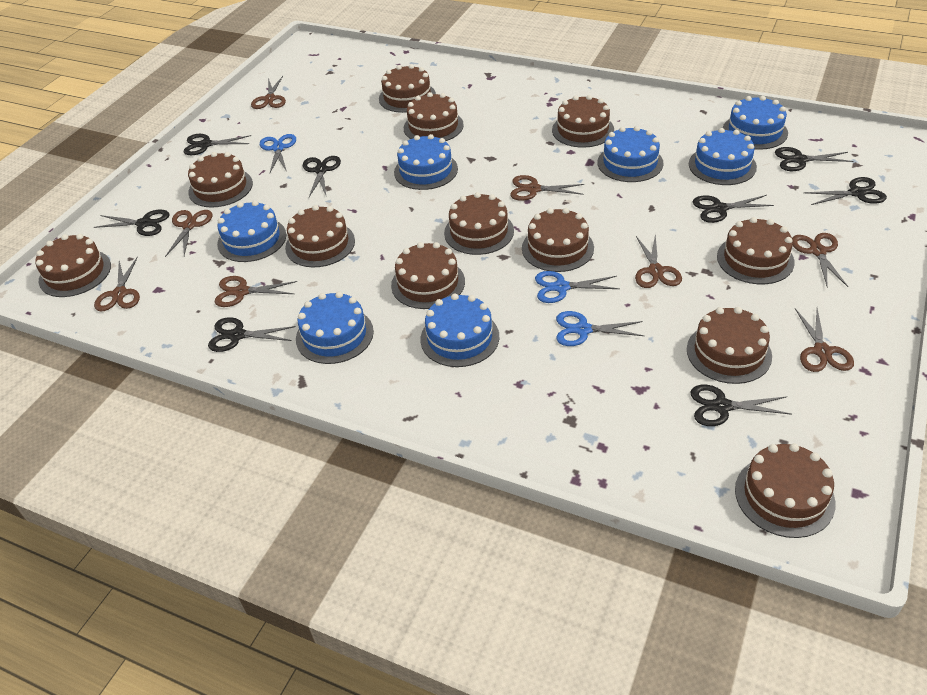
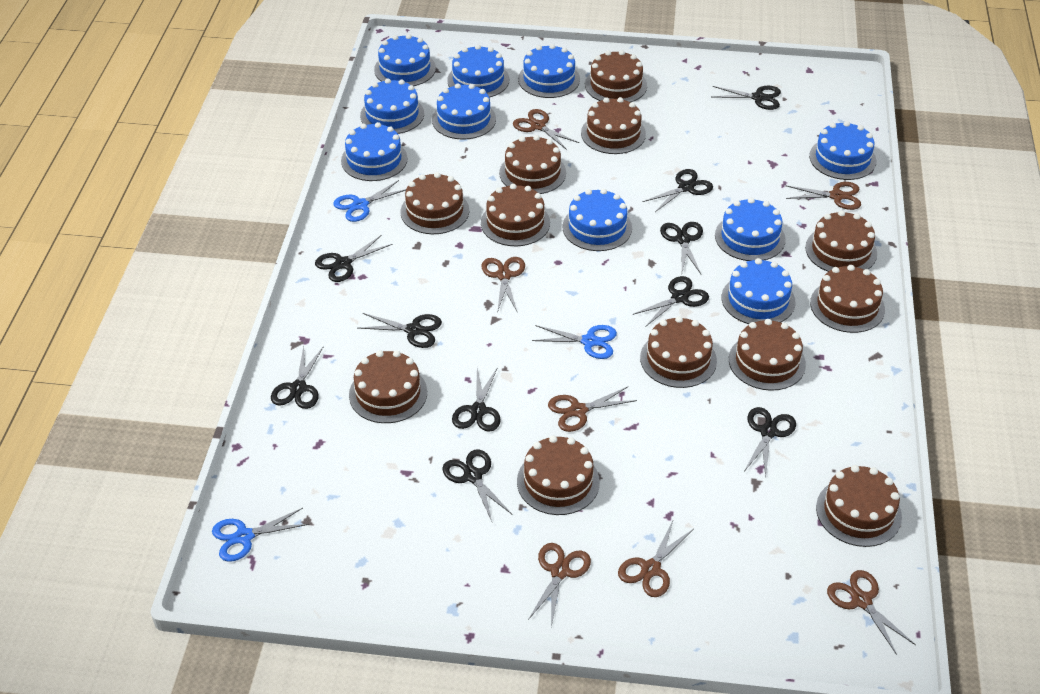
black scissors: [94,210,169,236] [184,134,251,155] [208,317,296,352] [303,156,341,197] [691,385,792,426] [693,195,774,223] [775,147,854,171] [804,177,887,205] = 8 -> [271,346,324,409] [315,235,392,282] [359,313,442,348] [442,450,513,521] [452,367,501,432] [632,276,709,326] [643,169,713,212] [660,222,703,274] [712,86,781,110] [744,407,796,478] = 10
blue cake: [217,201,286,262] [296,291,374,364] [394,134,458,190] [421,293,500,367] [598,126,663,182] [689,128,757,185] [723,96,788,150] = 7 -> [341,122,407,181] [360,78,424,134] [374,34,436,86] [432,83,496,140] [447,45,509,98] [518,44,580,98] [562,189,632,251] [715,198,786,261] [722,258,796,324] [809,121,876,180] = 10
brown scissors: [94,256,140,311] [165,210,212,257] [215,276,297,307] [251,76,286,109] [510,175,584,201] [635,234,682,288] [792,233,848,287] [795,308,854,372] = 8 -> [481,257,525,313] [513,109,579,150] [528,543,591,627] [548,387,637,432] [618,521,693,597] [785,182,861,210] [827,570,916,655] = 7

